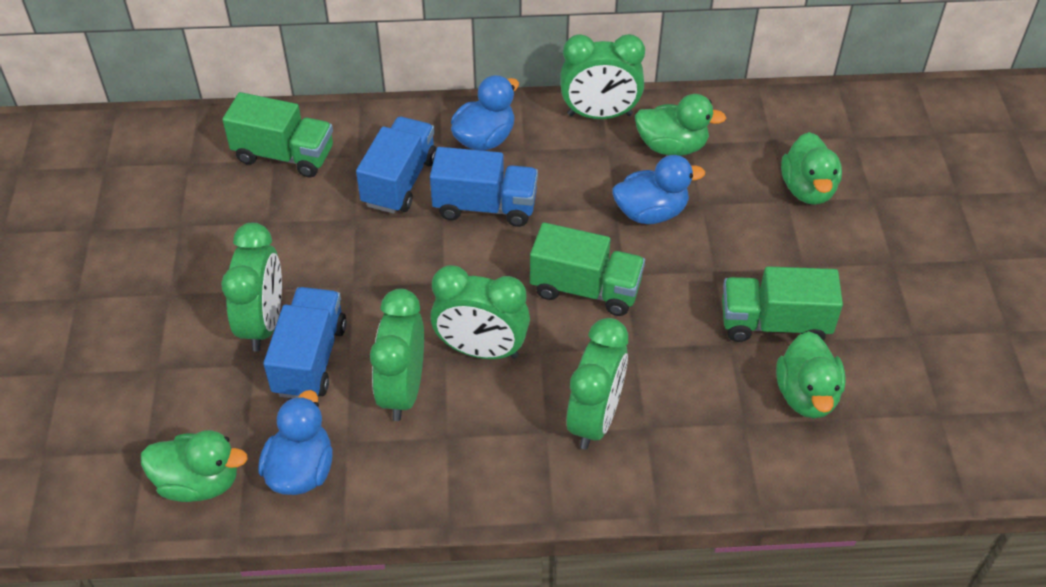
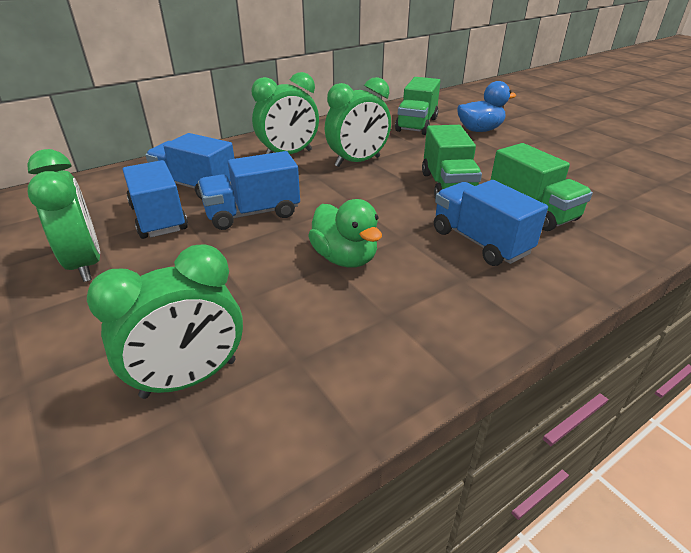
blue duck: [258,390,333,495] [451,75,519,151] [613,155,705,224] = 3 -> [457,81,516,132] = 1
blue truck: [263,287,347,398] [356,117,437,214] [430,147,538,227] = 3 -> [123,160,188,239] [145,133,234,199] [198,151,300,230] [434,180,548,266] = 4
green clock: [221,223,282,351] [370,289,424,421] [430,265,530,359] [560,34,645,119] [566,318,628,449] = 5 -> [27,149,100,282] [87,244,243,399] [251,72,319,154] [325,77,391,167] = 4
green duck: [141,430,248,502] [635,94,726,156] [776,331,846,419] [781,132,842,205] = 4 -> [308,199,382,267] = 1

